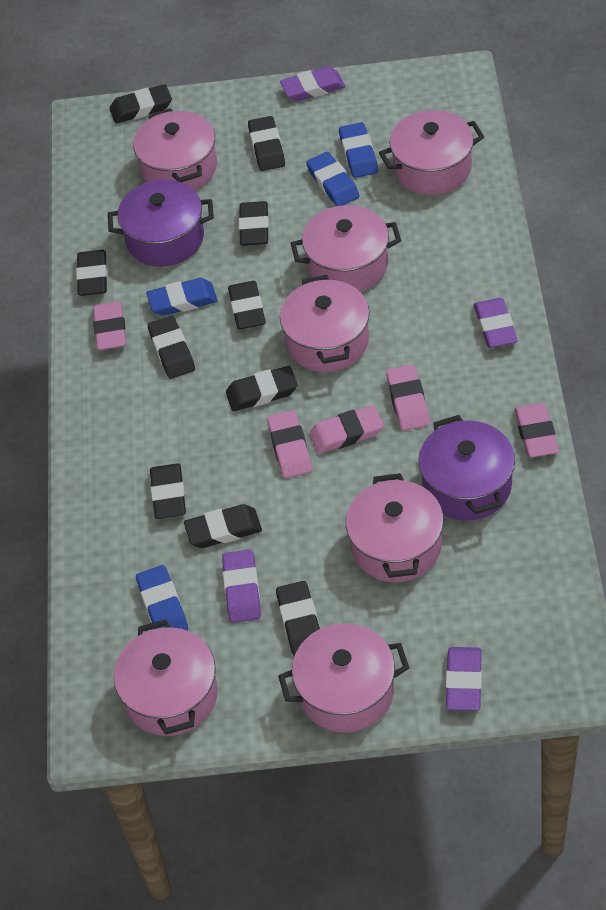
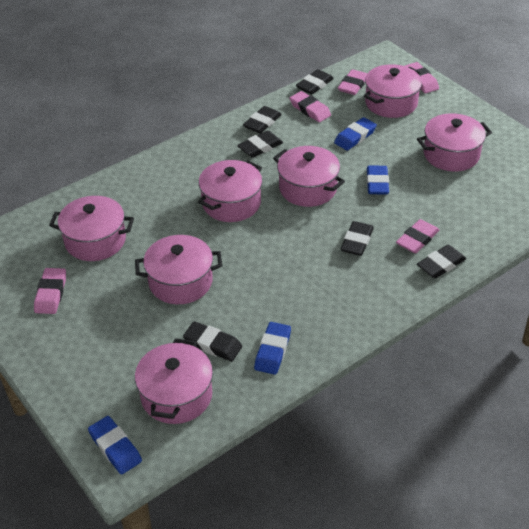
black eraser: [76,250,108,296] [109,84,172,124] [148,316,195,379] [150,463,186,519] [184,504,262,548] [226,366,298,412] [228,281,266,329] [239,201,269,246] [248,116,285,171] [276,581,320,656] = 10 -> [183,321,242,361] [237,131,283,158] [243,106,282,133] [296,69,334,95] [340,221,374,256] [417,245,466,278] = 6
purple eraser: [222,549,261,623] [280,67,345,101] [446,647,482,711] [474,298,518,348] = 4 -> none = 0
purple pot: [108,180,214,267] [419,415,515,520] = 2 -> none = 0

